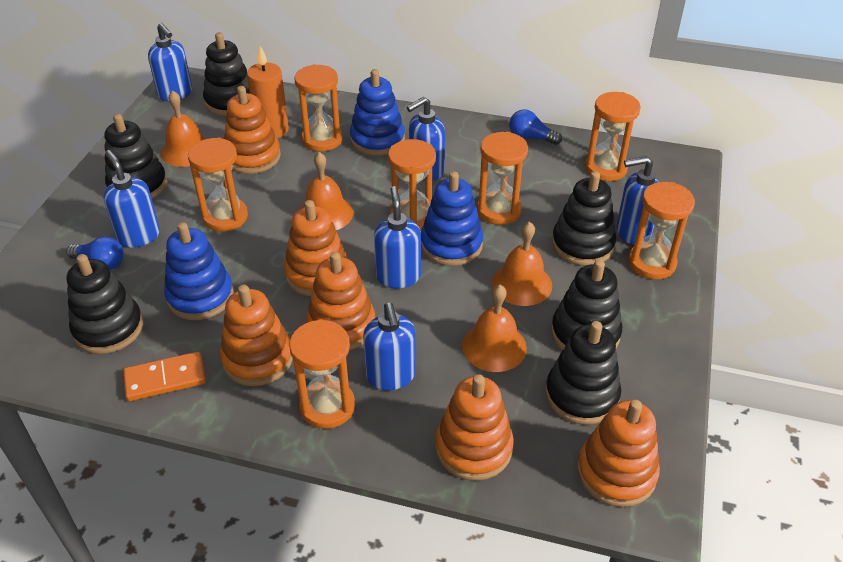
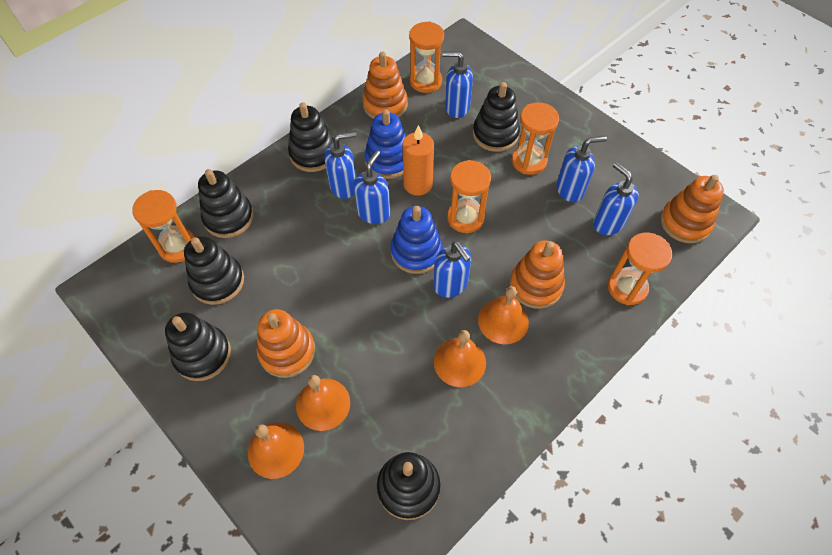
blue light bulb: [66,236,123,270] [509,109,562,145] = 2 -> none = 0
blue stacking toy: [164,222,234,320] [350,69,405,156] [421,171,483,266] = 3 -> [364,109,406,179] [391,206,443,274] = 2
orange domino: [123,352,206,401] = 1 -> none = 0
orange hourglass: [188,137,248,232] [289,319,355,429] [294,64,342,151] [388,139,436,231] [477,132,528,225] [585,92,641,181] [628,182,695,279] = 7 -> [132,190,195,263] [409,21,444,93] [447,160,491,233] [512,102,559,175] [608,232,672,305] = 5
orange stacking toy: [220,285,293,386] [224,86,281,174] [284,200,348,296] [306,252,375,351] [435,374,514,481] [577,400,660,507] = 6 -> [257,309,315,378] [362,52,408,119] [510,240,565,309] [660,175,724,243] = 4

